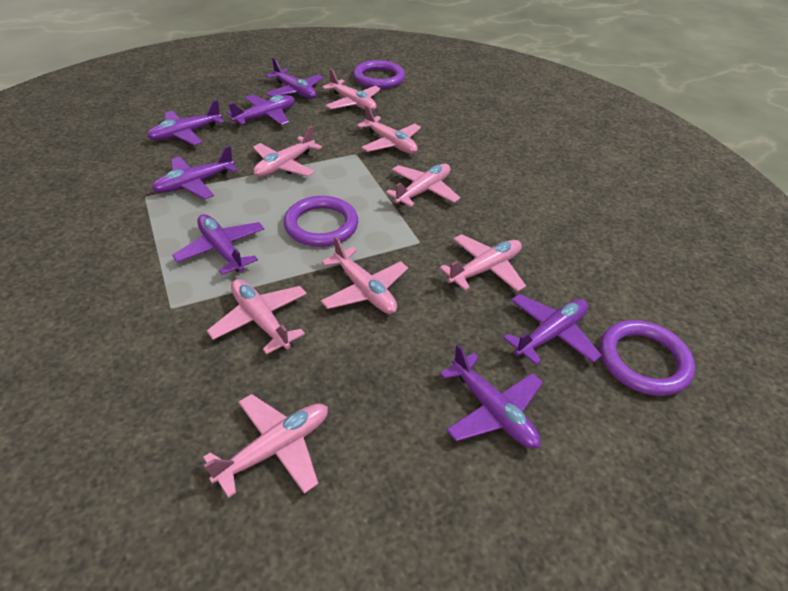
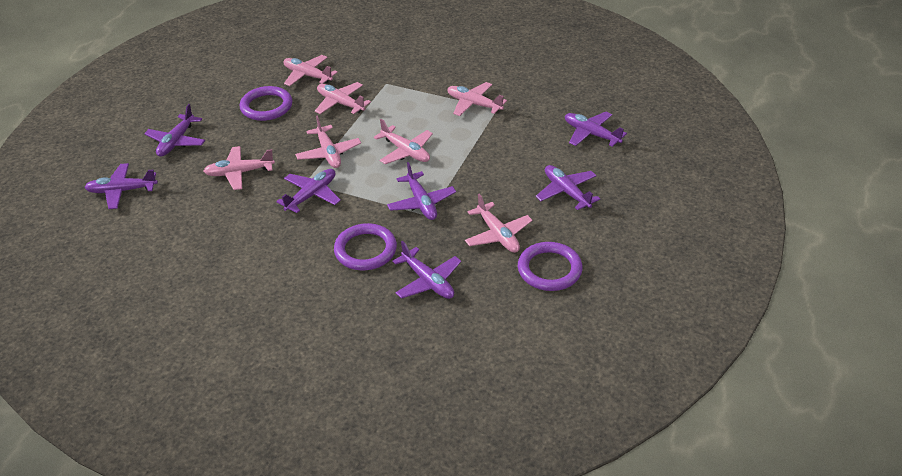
pink plane: [203,394,328,498] [207,279,307,355] [253,126,322,177] [321,236,408,314] [322,69,381,111] [357,105,421,154] [386,164,460,207] [440,234,526,292] = 8 -> [203,146,275,190] [283,55,337,86] [295,116,361,168] [315,82,371,114] [374,119,433,164] [447,82,507,116] [465,194,532,253] = 7

